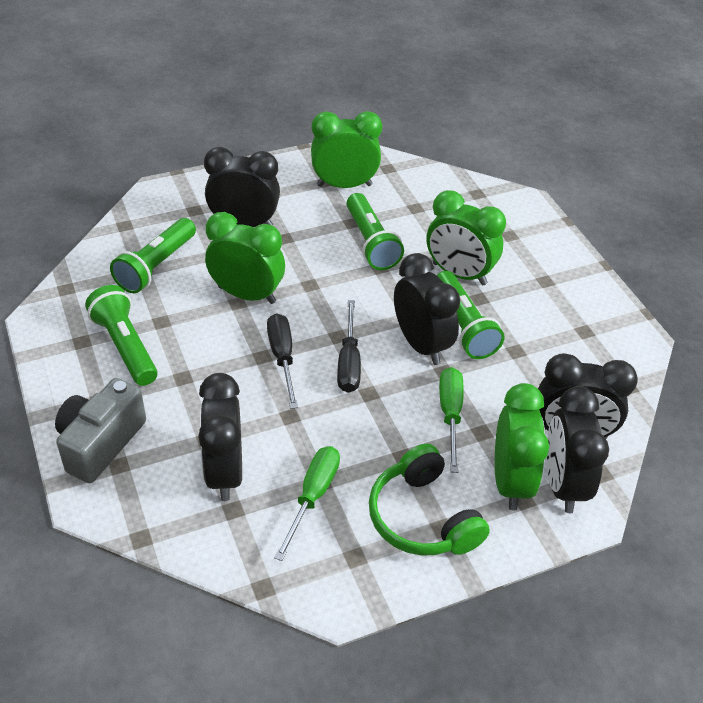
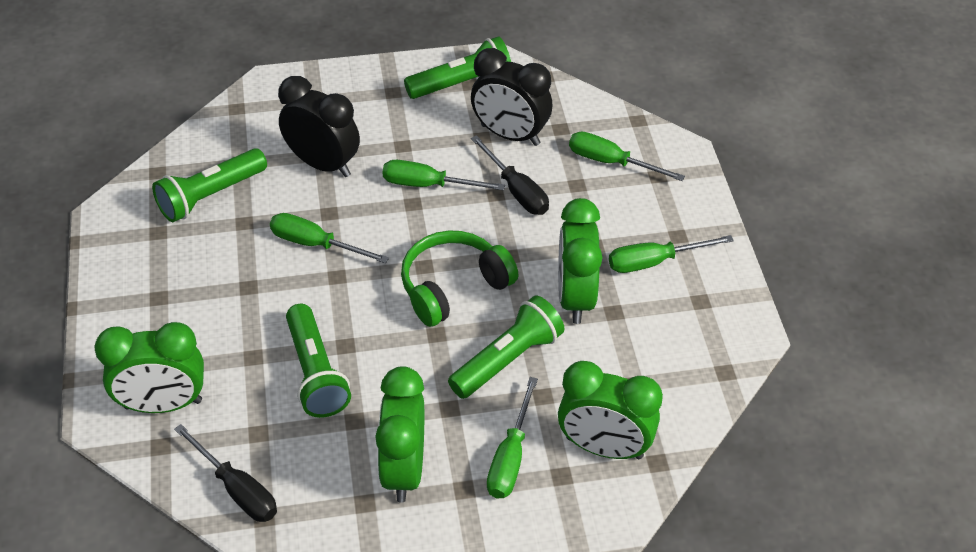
black clock: [198,373,242,501] [204,147,280,227] [394,253,460,365] [538,353,638,439] [546,386,609,513] = 5 -> [278,76,360,177] [471,48,552,146] = 2
green screwdriver: [274,446,340,561] [439,367,464,473] = 2 -> [270,213,389,263] [383,160,505,191] [487,377,538,499] [569,131,685,181] [609,235,734,273] = 5
grey camera: [55,378,146,483] = 1 -> none = 0

